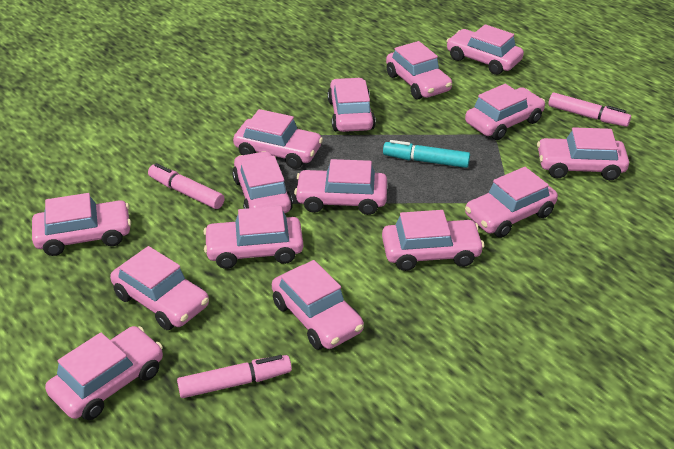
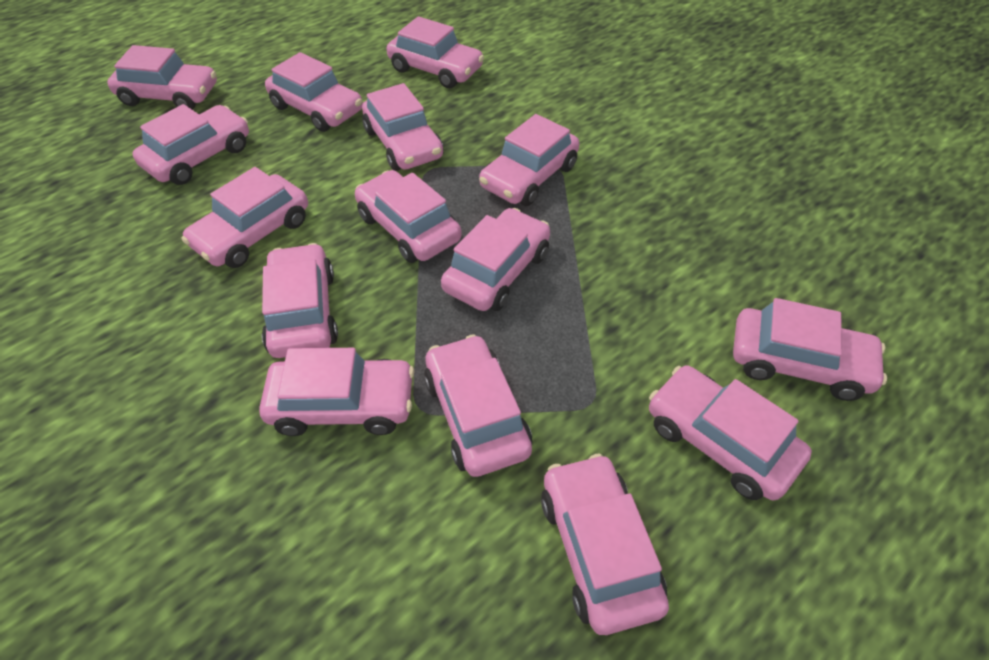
pink marker: [148,163,224,209] [177,355,292,398] [548,93,631,127] = 3 -> none = 0
turquoise marker: [383,140,470,168] = 1 -> none = 0

